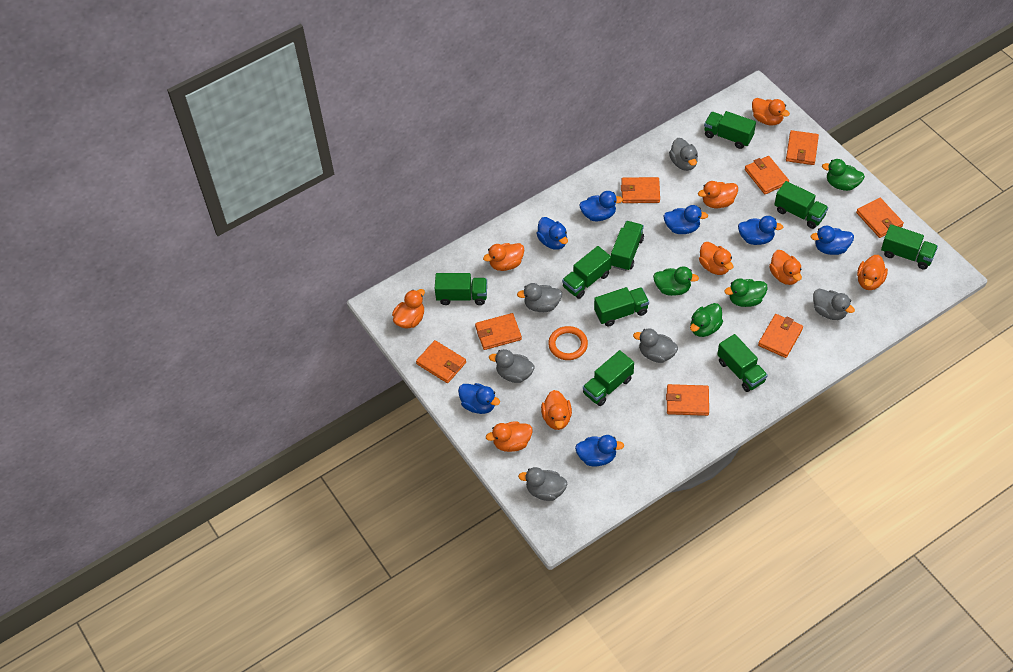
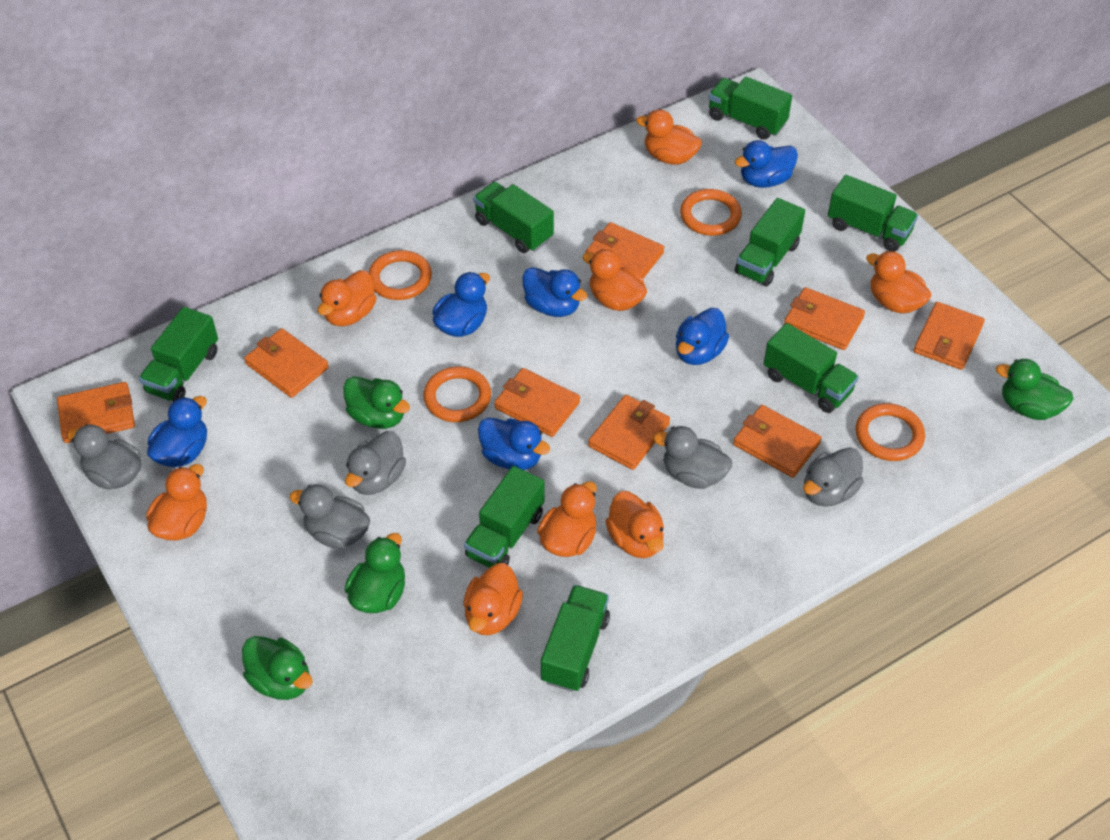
blue duck: [458,383,500,414] [536,217,568,250] [575,435,624,467] [579,191,623,221] [663,205,708,234] [738,216,783,245] [811,226,854,255] = 7 -> [147,396,207,467] [432,272,490,337] [478,418,550,470] [522,267,587,317] [676,308,729,365] [735,140,798,188] = 6
green truck: [435,273,487,305] [562,246,612,299] [583,350,634,406] [594,287,649,327] [611,221,644,271] [704,111,756,149] [717,334,768,392] [774,181,828,229] [881,224,938,270] = 9 -> [139,307,218,402] [464,466,545,568] [473,182,554,253] [541,585,610,692] [708,77,792,139] [735,198,805,287] [764,323,859,413] [828,175,918,252] = 8
grey duck: [489,349,535,383] [517,283,562,312] [518,467,568,501] [633,328,678,363] [669,138,698,171] [813,289,855,320] = 6 -> [67,424,141,490] [290,484,370,549] [345,431,406,495] [653,426,732,489] [803,447,864,507] = 5
orange duck: [392,289,425,329] [483,243,524,271] [486,421,533,452] [541,390,572,430] [698,181,738,208] [699,242,733,275] [752,98,790,125] [769,250,802,285] [857,255,888,290] = 9 -> [146,464,207,541] [318,270,376,326] [463,563,523,635] [537,481,597,557] [583,249,647,311] [605,491,664,558] [636,109,702,165] [866,251,932,314] = 8
orange ring: [548,326,588,360] = 1 -> [368,250,432,300] [423,367,491,422] [680,189,742,236] [855,403,925,461] = 4

